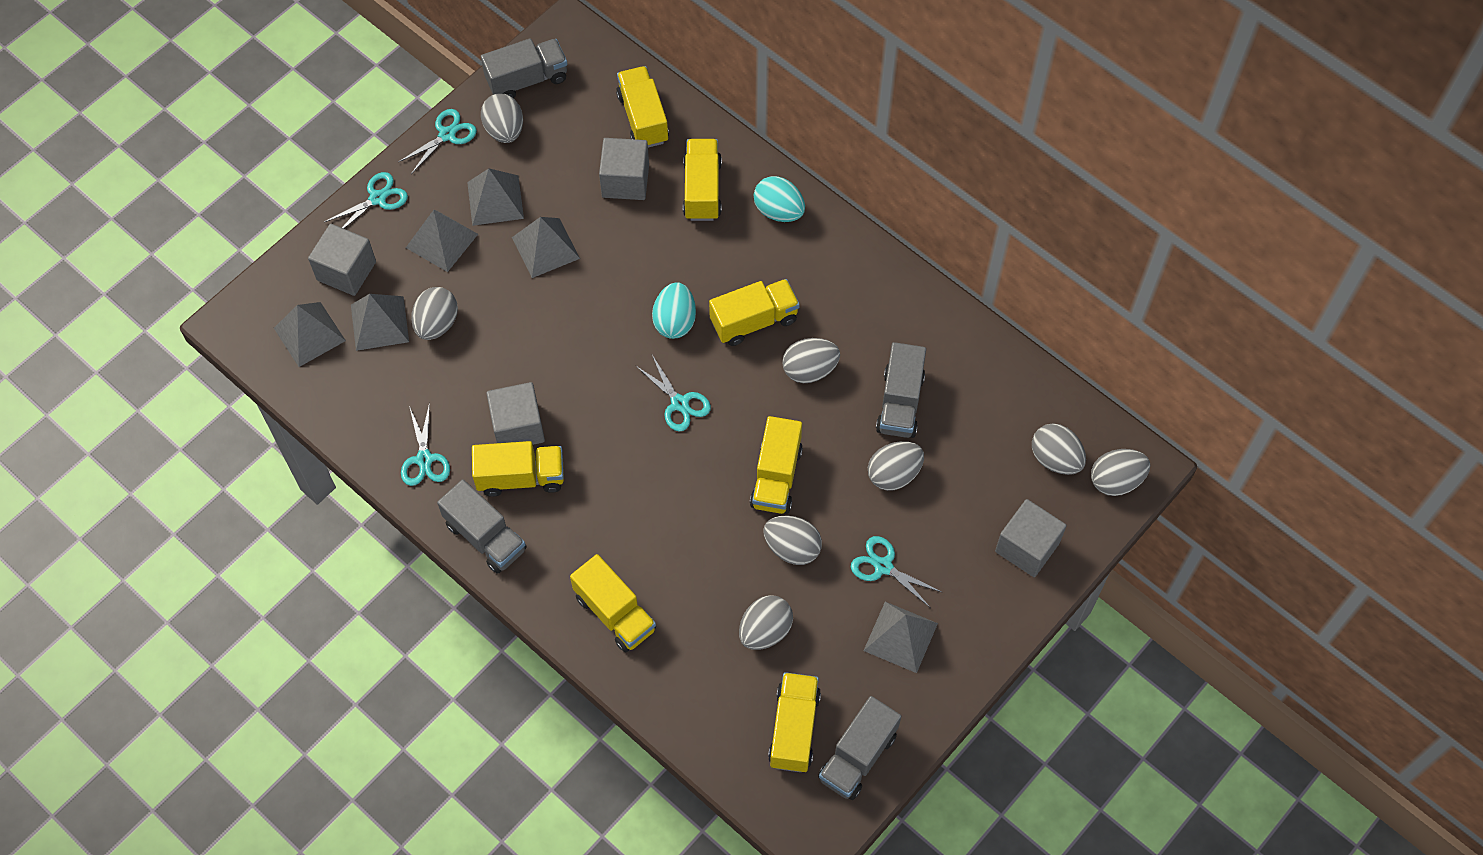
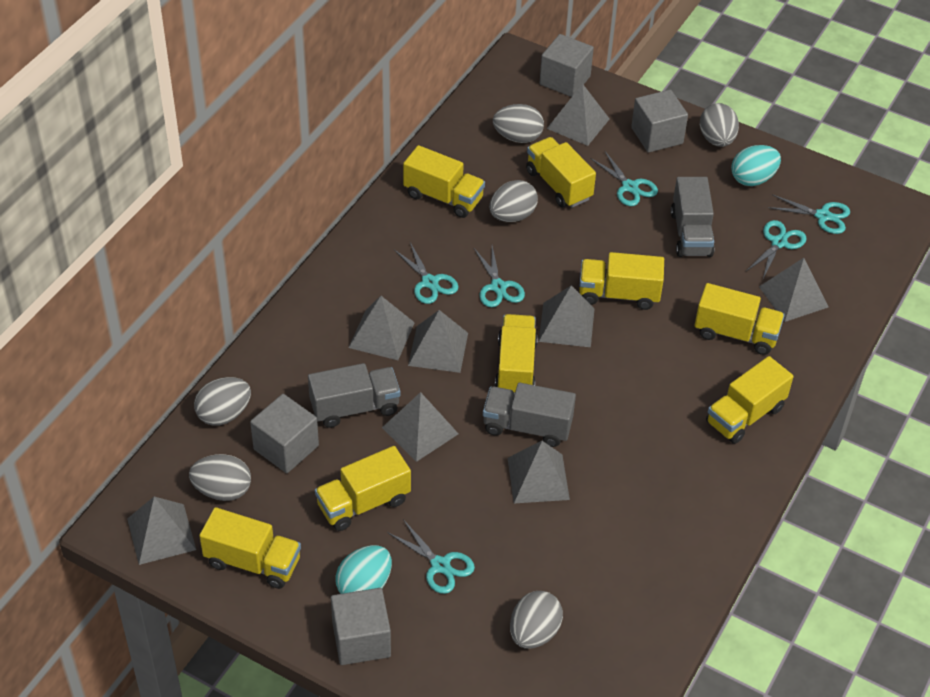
grey egg: [411,287,458,340] [481,94,523,143] [739,595,793,650] [763,516,822,565] [782,338,840,383] [868,441,924,491] [1032,423,1086,475] [1091,449,1150,496] = 8 -> [189,454,251,501] [194,377,251,426] [489,180,538,222] [493,104,544,143] [510,591,563,649] [700,103,739,147] = 6
grey pyramid: [274,302,346,367] [351,294,409,351] [406,210,478,272] [467,168,524,226] [512,217,580,278] [863,602,938,673] = 6 -> [127,497,196,565] [348,296,415,360] [382,392,459,462] [408,310,468,373] [508,441,570,503] [539,286,595,347] [547,83,610,146] [759,258,829,322] = 8
grey truck: [437,479,527,574] [481,38,567,98] [818,696,901,800] [876,342,926,438] = 4 -> [308,363,400,428] [483,383,576,447] [671,177,715,257] = 3
turquoise scissors: [324,172,408,229] [399,109,477,174] [401,402,450,486] [636,355,711,431] [851,536,941,608] = 5 -> [387,519,475,594] [393,242,459,304] [474,246,525,307] [590,151,658,206] [746,220,807,279] [768,194,850,234] = 6
yellow truck: [472,441,564,497] [570,554,656,652] [616,66,669,148] [683,139,722,221] [709,279,800,346] [750,416,803,514] [768,672,821,772] = 7 -> [199,507,301,589] [315,446,411,531] [403,145,485,218] [495,314,538,395] [526,137,596,208] [579,252,664,310] [695,283,785,355] [706,356,794,444] = 8

